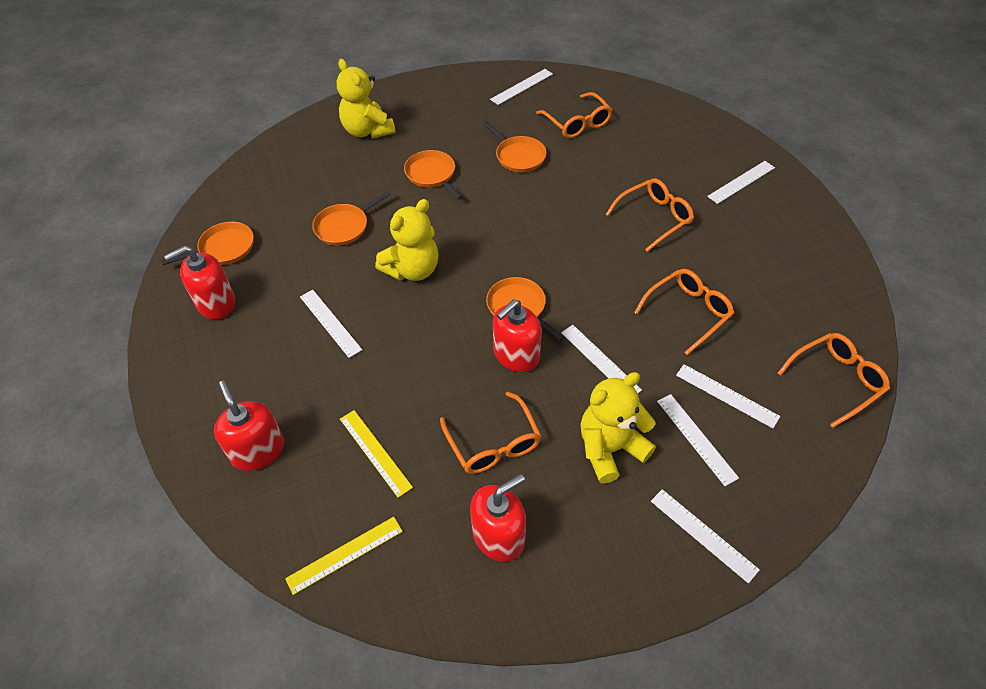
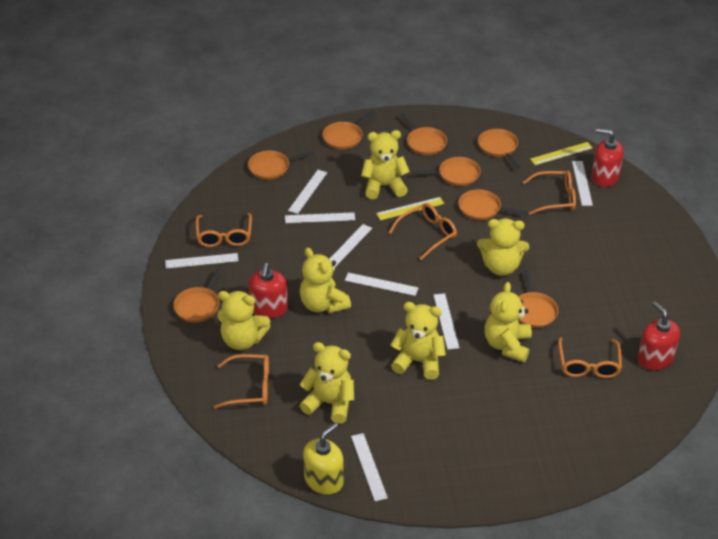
orange pan: [161,222,254,265] [312,190,391,246] [404,150,463,199] [483,121,546,172] [486,277,564,341] = 5 -> [173,267,223,323] [248,151,314,180] [323,111,375,149] [400,113,447,155] [413,157,481,186] [458,189,527,220] [478,129,520,168] [518,269,558,328] = 8
red soap dispenser: [164,245,235,319] [214,381,284,471] [470,474,526,562] [493,299,542,372] = 4 -> [249,263,288,318] [592,128,624,187] [638,302,680,370] = 3
white ruler: [300,290,362,358] [490,69,553,105] [561,325,642,393] [651,489,760,583] [657,394,739,486] [676,364,780,428] [707,161,775,204] = 7 -> [165,253,238,269] [285,212,355,223] [288,170,327,214] [329,224,372,267] [345,273,418,296] [351,433,388,501] [434,293,459,350] [572,161,593,206] = 8
yellow soap dispenser: none = 0 -> [303,423,344,495] = 1
yellow teddy bear: [337,59,396,139] [375,199,439,281] [580,372,656,484] = 3 -> [217,291,271,350] [299,342,354,424] [300,247,351,314] [361,130,410,199] [391,302,446,380] [477,218,529,276] [485,282,532,362] = 7

